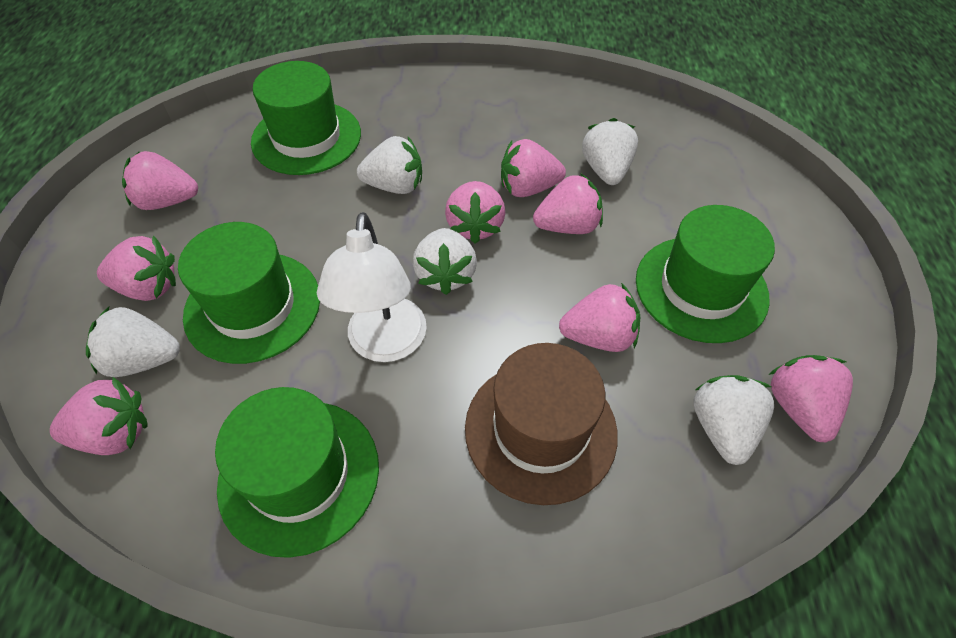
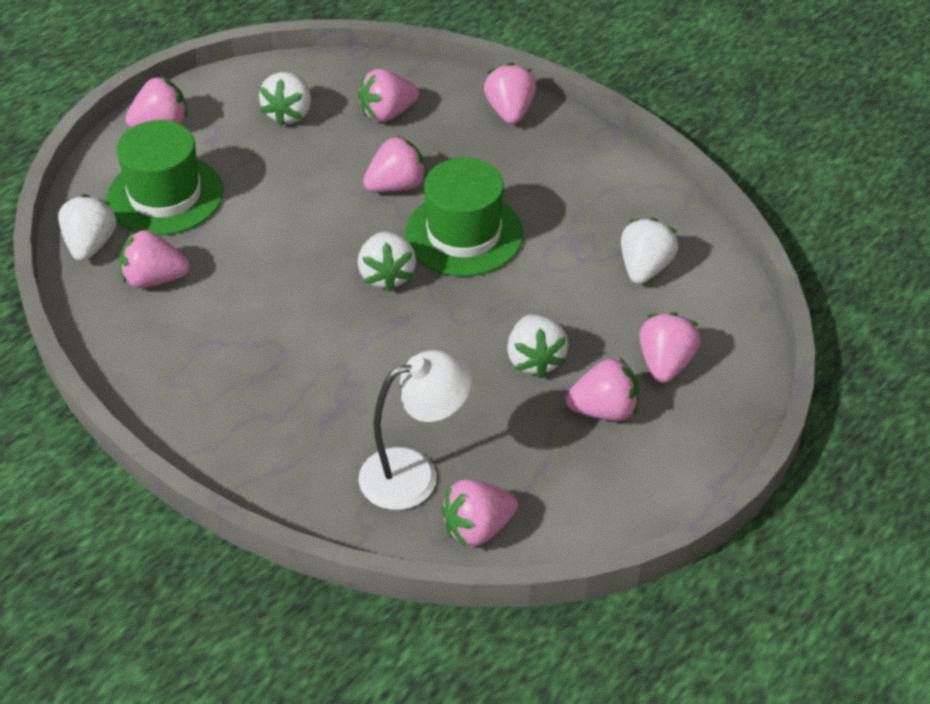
brown hat: [465,343,618,505] = 1 -> none = 0
green hat: [178,222,320,364] [215,387,379,558] [251,61,361,175] [636,205,775,343] = 4 -> [106,120,223,236] [404,158,523,277] = 2

